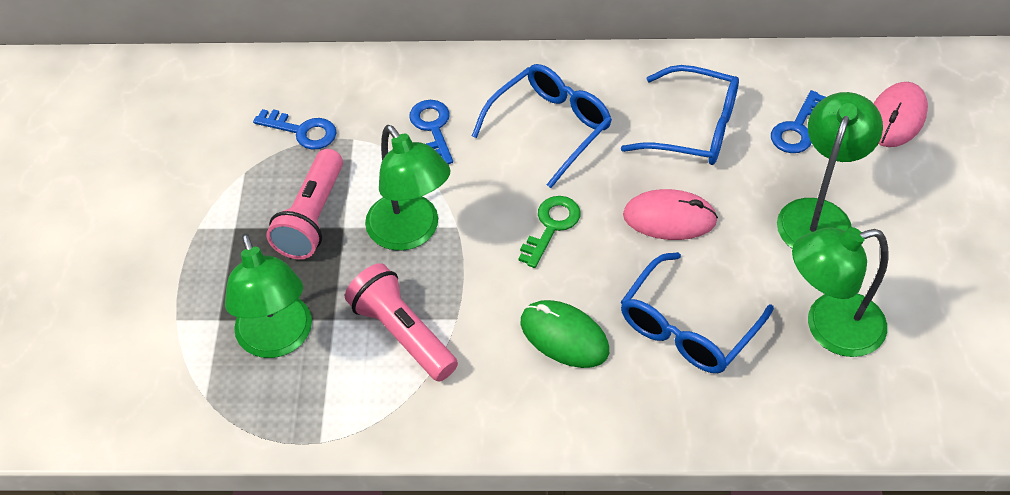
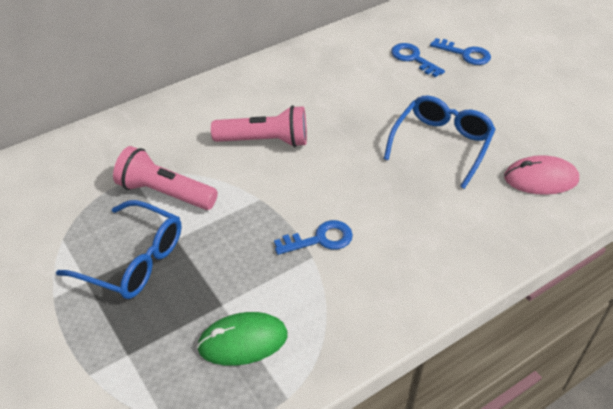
blue glasses: [472,64,612,188] [621,65,739,165] [621,252,774,373] = 3 -> [56,200,182,299] [384,96,496,189] = 2
green key: [518,196,581,268] = 1 -> none = 0
green lamp: [225,233,312,358] [365,125,451,251] [777,92,883,249] [792,227,889,357] = 4 -> none = 0
pink mouse: [623,189,718,240] [873,82,928,147] = 2 -> [504,155,579,195] = 1

